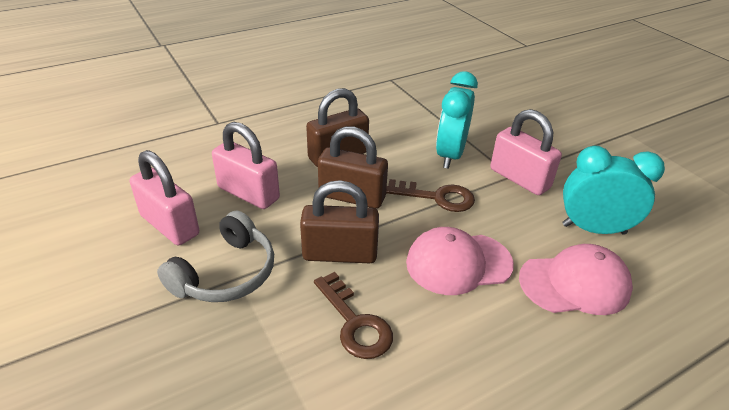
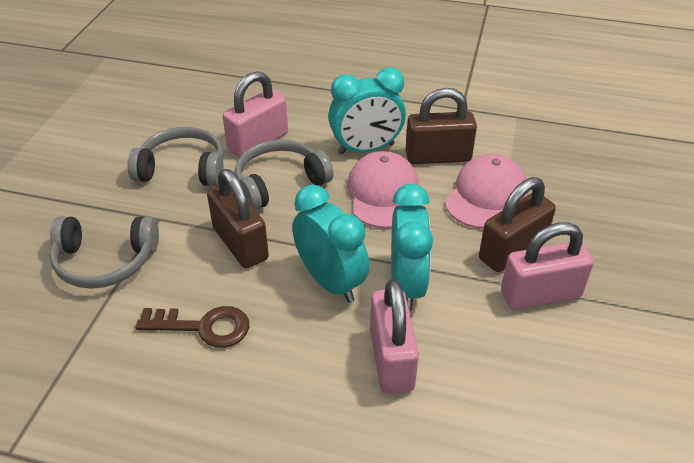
brown key: [314,272,393,359] [386,179,475,212] = 2 -> [135,306,249,348] = 1
grey headphones: [157,211,274,302] = 1 -> [50,216,159,289] [127,127,224,186] [235,140,334,210] = 3
turquoise clock: [436,71,478,169] [562,146,665,234] = 2 -> [292,185,369,303] [328,67,406,154] [391,184,433,311] = 3

